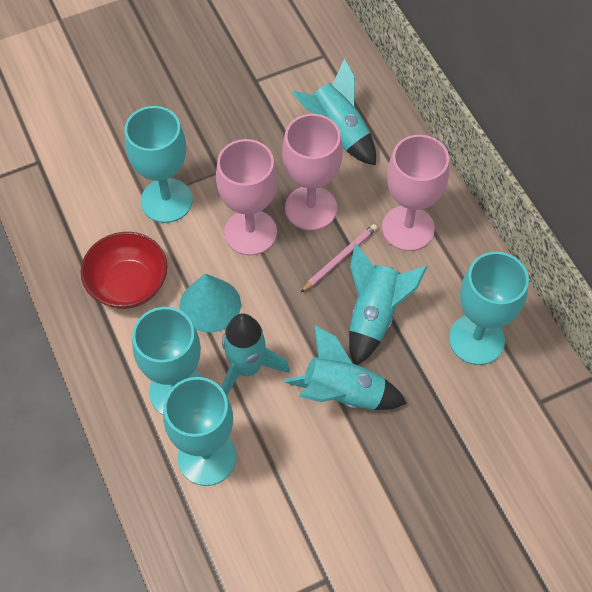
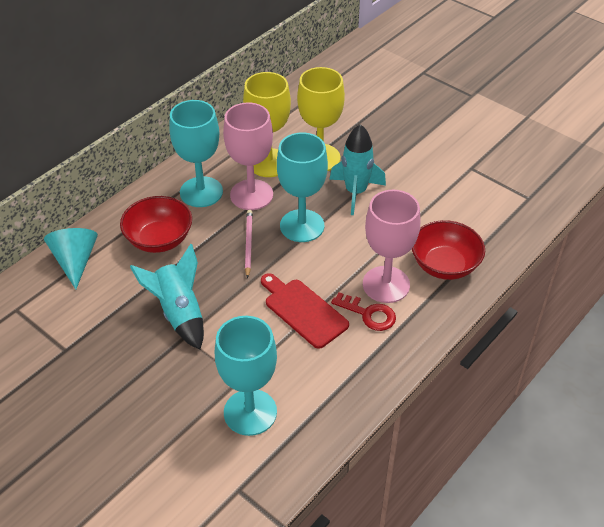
pink goblet: [216,139,278,256] [282,114,343,231] [382,135,449,251] = 3 -> [223,103,273,210] [363,190,420,303] = 2
red bowl: [81,232,167,309] = 1 -> [120,196,192,253] [412,220,485,280] = 2
red cutting board: none = 0 -> [261,273,349,349] = 1
red key: none = 0 -> [331,292,396,331] = 1
turquoise goblet: [125,106,193,223] [132,307,202,415] [163,377,237,486] [449,252,529,365] = 4 -> [169,100,223,207] [215,316,277,436] [277,132,328,242] = 3
turquoise rocket: [221,313,290,396] [284,325,407,410] [292,58,376,166] [349,244,427,365] = 4 -> [130,244,204,350] [329,124,386,215] = 2
yellow goblet: none = 0 -> [243,72,291,177] [297,67,345,171] = 2

